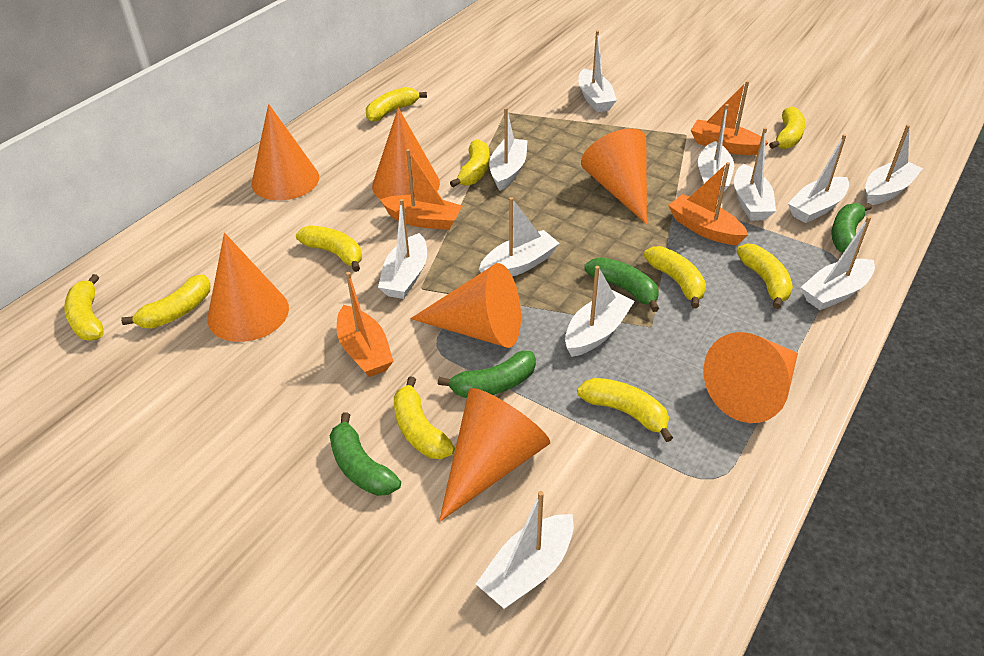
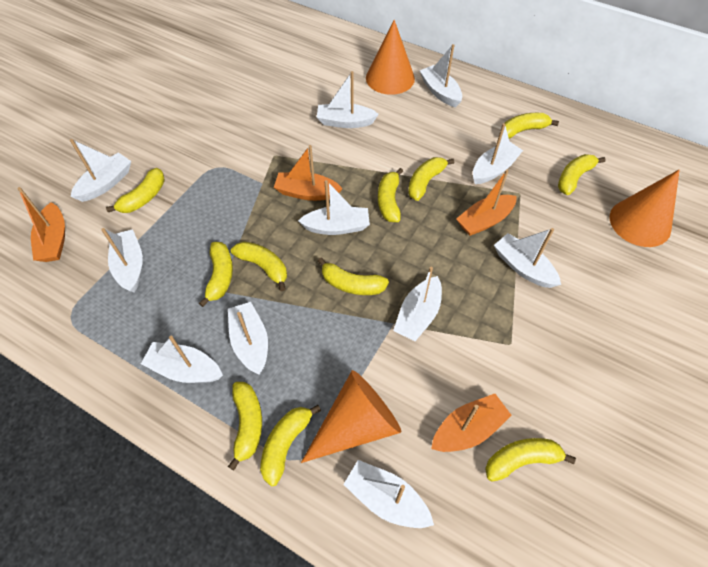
green banana: [330,412,401,496] [438,351,536,398] [584,257,659,312] [831,203,872,253] = 4 -> none = 0
orange cone: [207,233,289,342] [251,104,319,200] [372,107,440,199] [410,263,521,348] [439,388,550,522] [581,128,647,224] [704,332,798,423] = 7 -> [301,370,402,463] [366,20,415,95] [610,169,680,247] = 3
yellow banana: [64,274,104,341] [121,274,211,328] [296,225,362,272] [366,87,427,122] [394,377,455,459] [450,139,490,187] [577,378,673,442] [644,246,706,308] [737,244,793,309] [769,107,805,149] = 10 -> [106,168,165,213] [199,242,233,307] [228,382,262,471] [231,241,287,291] [260,405,321,486] [318,258,389,295] [378,168,403,222] [408,157,454,201] [485,438,576,482] [505,113,559,139] [558,154,605,195] = 11

